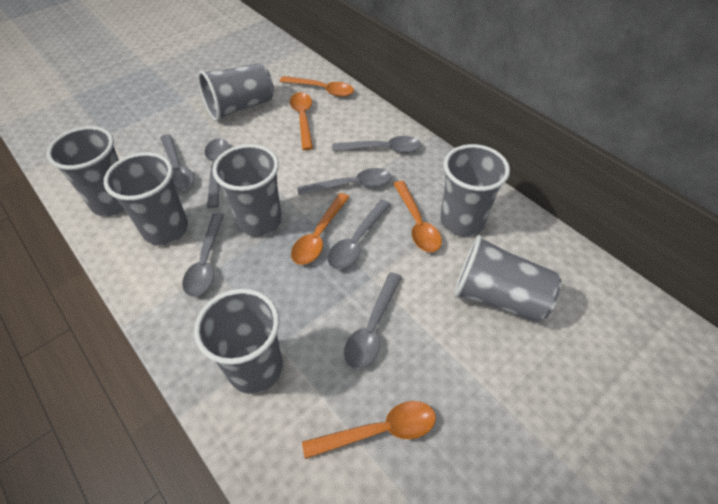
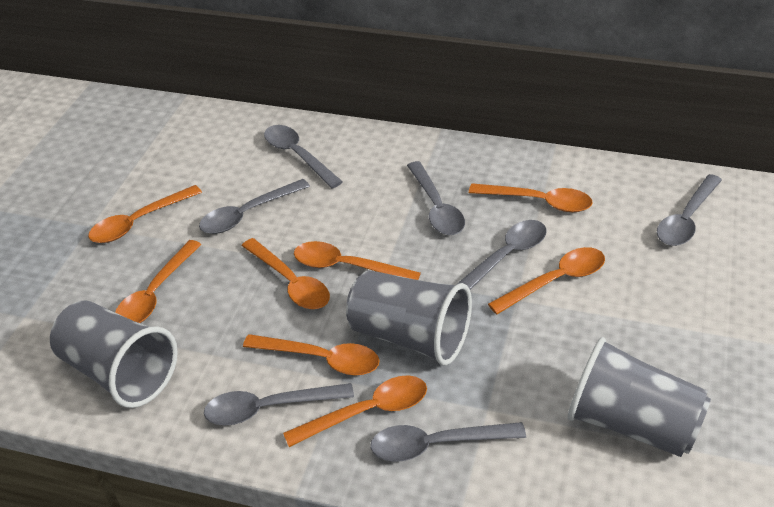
grey cup: [46,126,125,216] [104,152,188,245] [194,289,283,394] [198,63,274,121] [213,144,282,236] [440,144,510,237] [453,235,562,322] = 7 -> [50,301,178,408] [346,270,472,366] [568,337,711,457] = 3
orange spoon: [280,76,354,97] [290,92,313,150] [291,193,349,265] [302,401,436,459] [393,181,442,252] = 5 -> [88,185,202,243] [115,240,202,323] [242,238,330,309] [243,334,379,375] [283,376,427,447] [294,241,421,280] [469,183,593,212] [488,247,605,315] = 8

